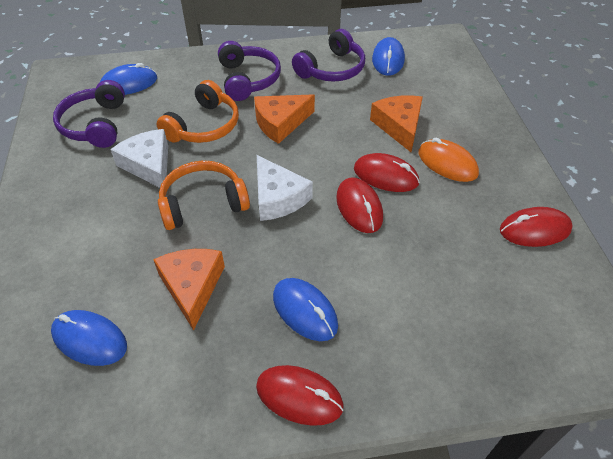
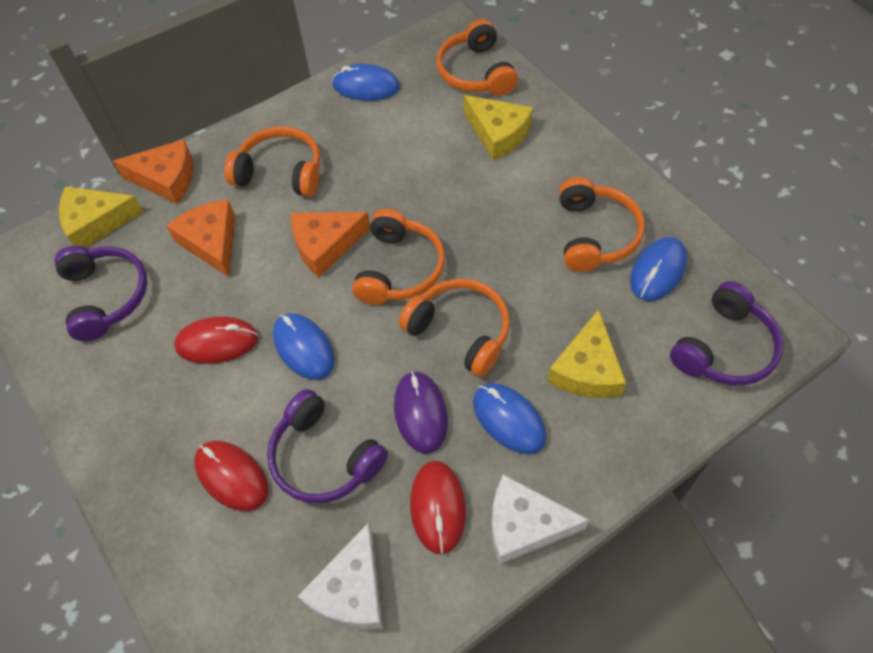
orange headphones: [157,80,239,143] [158,161,250,230] = 2 -> [224,126,320,197] [352,209,445,305] [399,279,510,377] [436,19,518,96] [559,177,645,272] = 5
orange mouse: [418,138,479,182] = 1 -> none = 0
purple mouse: none = 0 -> [394,371,448,453] = 1
red mouse: [256,365,344,426] [336,177,383,233] [354,153,420,192] [500,207,573,247] = 4 -> [174,316,259,364] [194,441,269,511] [410,461,466,554] = 3
yellow cheese: none = 0 -> [59,186,144,248] [464,95,533,160] [547,309,626,398] = 3

